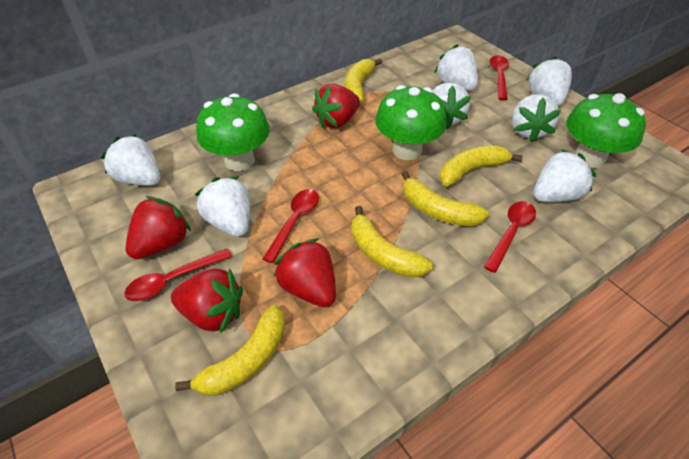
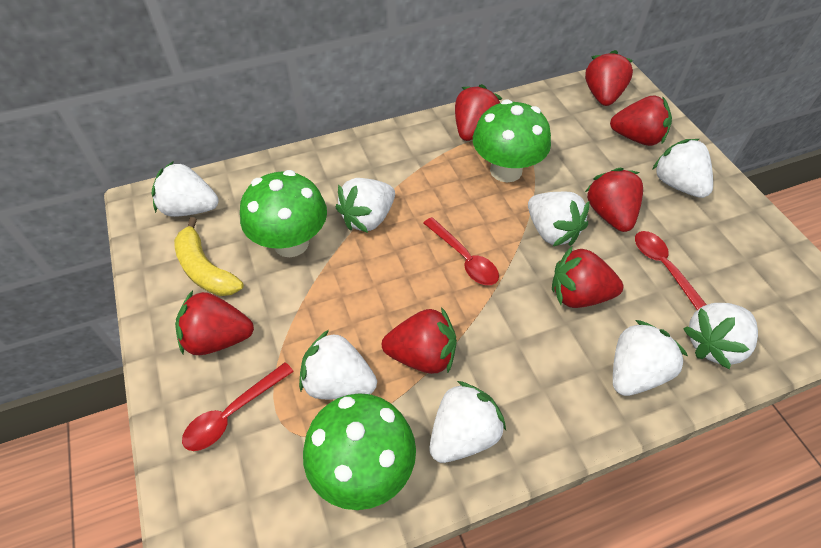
red spoon: [124,249,232,301] [263,189,319,263] [484,201,536,273] [489,55,509,100] = 4 -> [182,362,294,451] [424,217,499,285] [635,231,707,310] = 3
red strawberry: [126,196,191,259] [171,268,243,334] [274,238,336,307] [312,84,360,128] = 4 -> [175,290,254,355] [382,307,457,374] [455,84,502,141] [552,246,624,308] [585,50,633,106] [585,168,643,232] [610,95,672,146] = 7
white strawberry: [101,134,160,186] [195,176,250,237] [432,82,471,129] [434,44,478,90] [512,94,561,142] [527,56,572,106] [533,149,596,202] = 7 -> [151,161,219,217] [299,330,377,399] [336,178,395,233] [429,381,506,463] [528,192,589,246] [613,320,688,396] [652,139,713,198] [683,303,758,370] = 8
yellow banana: [175,305,285,396] [345,59,382,103] [352,206,433,278] [402,171,489,226] [440,146,522,186] = 5 -> [174,217,244,296] = 1

